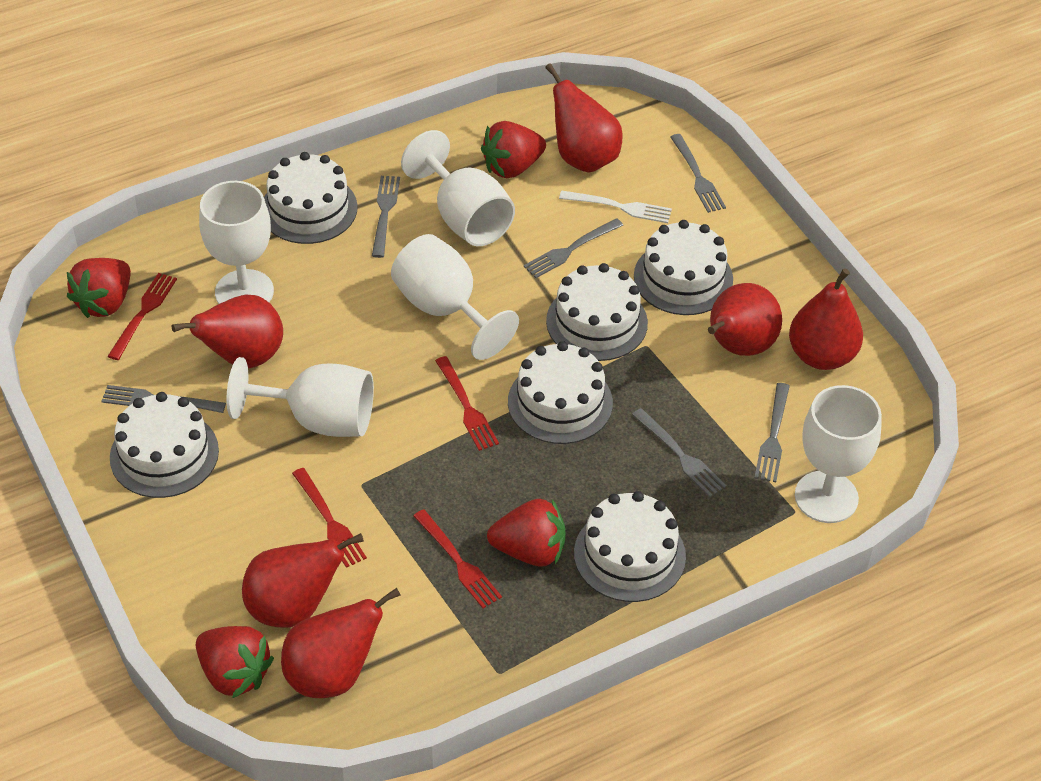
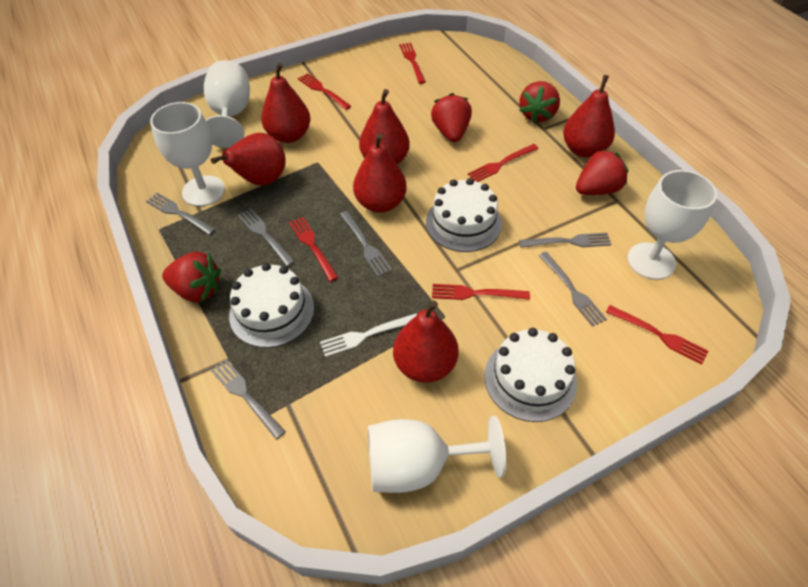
red fork: [108,273,177,360] [292,468,367,568] [414,509,502,608] [435,356,499,451] = 4 -> [289,217,339,282] [298,73,351,110] [399,43,426,84] [432,284,530,300] [468,144,539,182] [606,305,708,365] = 6
white cake: [110,392,219,498] [264,152,358,244] [508,341,613,444] [546,263,648,361] [574,491,686,602] [634,220,733,315] = 6 -> [229,263,314,348] [426,178,502,252] [484,328,577,422] = 3
white goblet: [199,181,274,304] [227,357,374,437] [391,234,519,360] [401,130,515,246] [795,385,882,523] = 5 -> [150,102,225,206] [204,60,250,148] [368,416,506,493] [627,170,717,280] = 4

